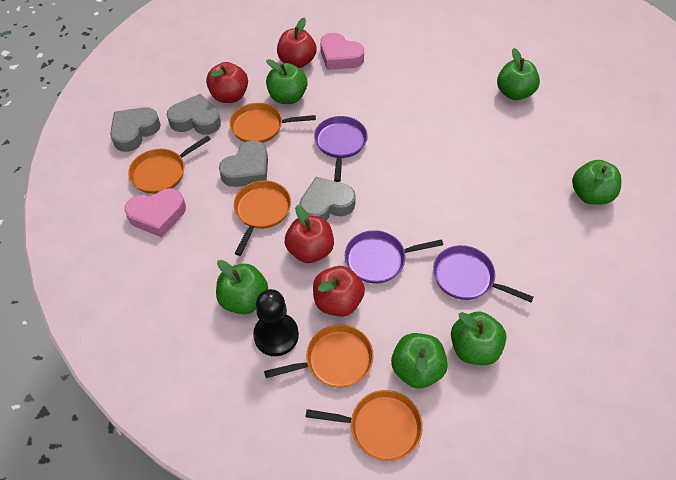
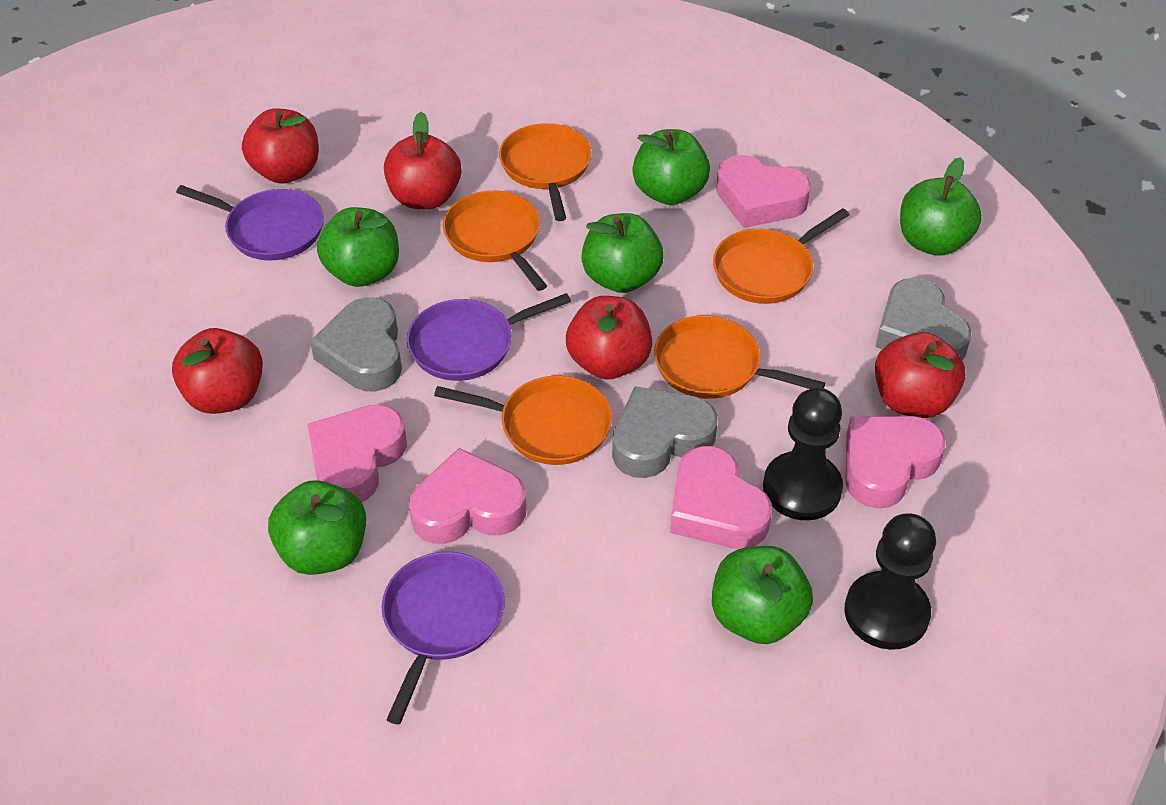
black pawn: [253,289,299,356] = 1 -> [763,388,843,520] [844,514,936,650] = 2
grey heart: [110,107,161,152] [167,94,221,135] [219,140,268,187] [299,177,356,220] = 4 -> [310,297,402,392] [612,386,717,478] [875,278,971,360] = 3
pink heart: [124,188,186,237] [320,33,364,70] = 2 -> [308,405,407,502] [409,448,526,544] [670,446,772,549] [716,155,811,228] [846,416,946,509] = 5
red apple: [206,62,248,103] [277,18,317,68] [285,205,334,263] [313,266,365,317] = 4 -> [172,328,263,414] [242,109,319,184] [384,112,461,209] [566,296,652,380] [875,332,965,418] = 5

